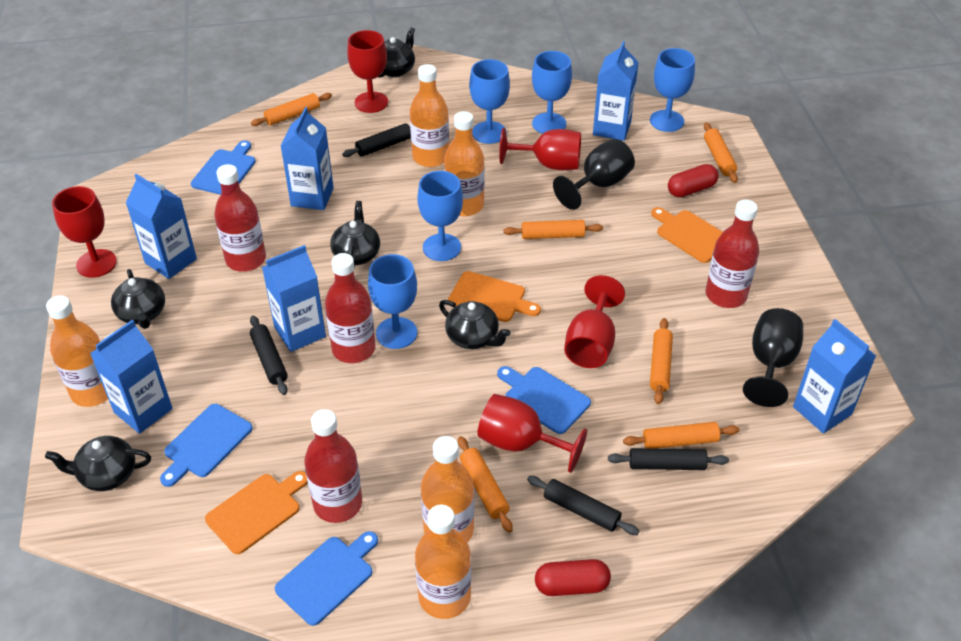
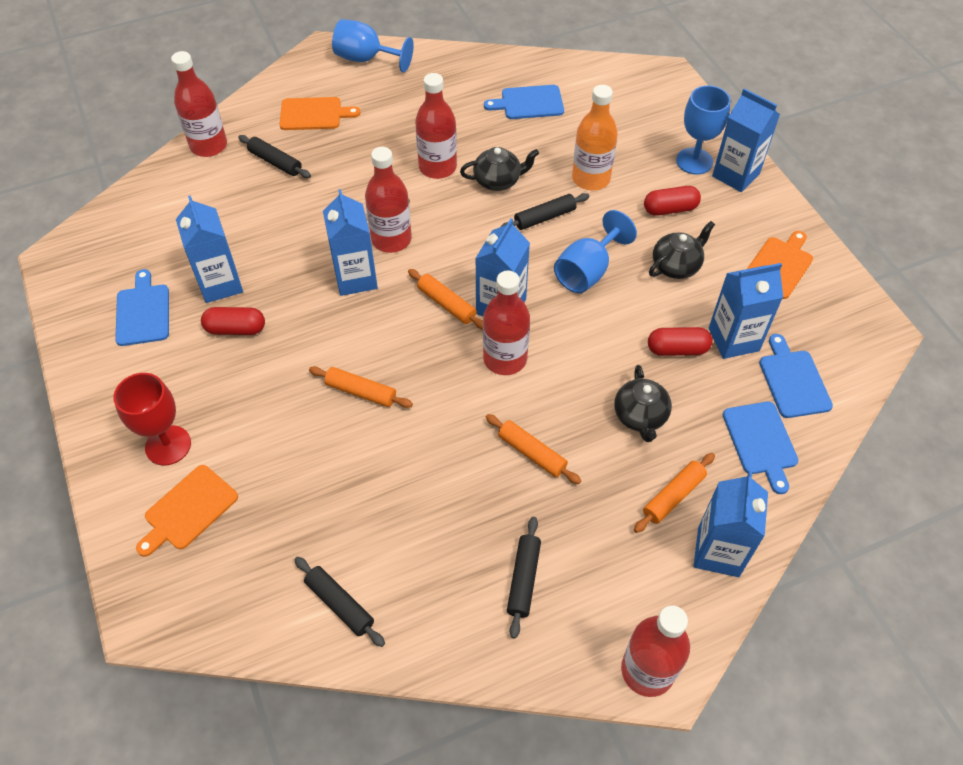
black goblet: [553,139,635,210] [743,308,803,407] = 2 -> none = 0
black teapot: [45,436,151,491] [111,269,165,329] [330,201,380,267] [379,27,415,78] [439,300,510,349] = 5 -> [460,147,539,191] [614,365,672,442] [649,221,715,279] = 3
blue goblet: [368,254,417,349] [418,171,463,261] [469,59,510,144] [532,51,572,134] [650,48,695,132] = 5 -> [332,19,413,72] [554,210,637,293] [676,85,730,175] = 3
orange bottle: [46,295,108,407] [410,64,449,167] [415,505,471,619] [421,436,474,542] [444,111,485,216] = 5 -> [572,85,618,190] = 1
orange rolling pin: [251,93,332,126] [458,436,513,533] [503,220,603,239] [623,422,740,449] [650,318,673,404] [704,123,738,183] = 6 -> [309,366,413,408] [408,269,483,329] [486,414,581,484] [634,453,715,533] = 4
red bottle: [214,164,266,272] [304,409,362,523] [325,253,375,363] [705,199,759,308] = 4 -> [171,51,227,157] [365,147,412,253] [415,73,457,179] [483,270,530,375] [621,606,690,697] = 5
red capsule: [535,559,611,596] [668,164,719,198] = 2 -> [201,307,265,335] [644,186,701,216] [648,327,712,356] = 3
red goblet: [52,186,117,278] [347,30,388,113] [477,394,587,473] [499,128,581,170] [564,275,625,368] = 5 -> [113,373,191,465] = 1

